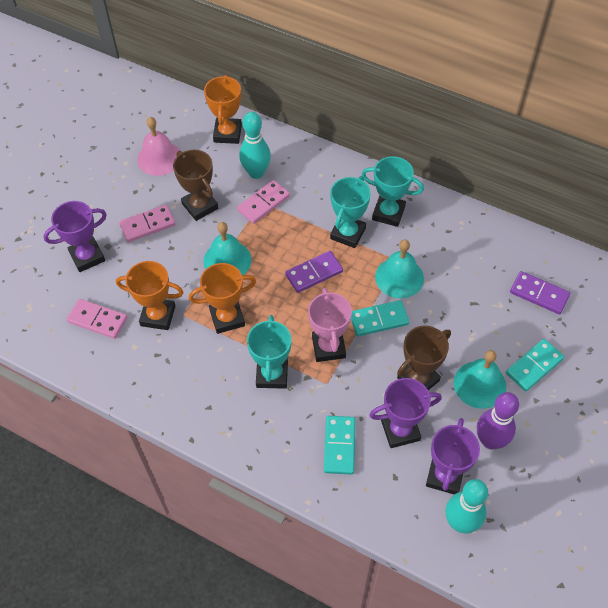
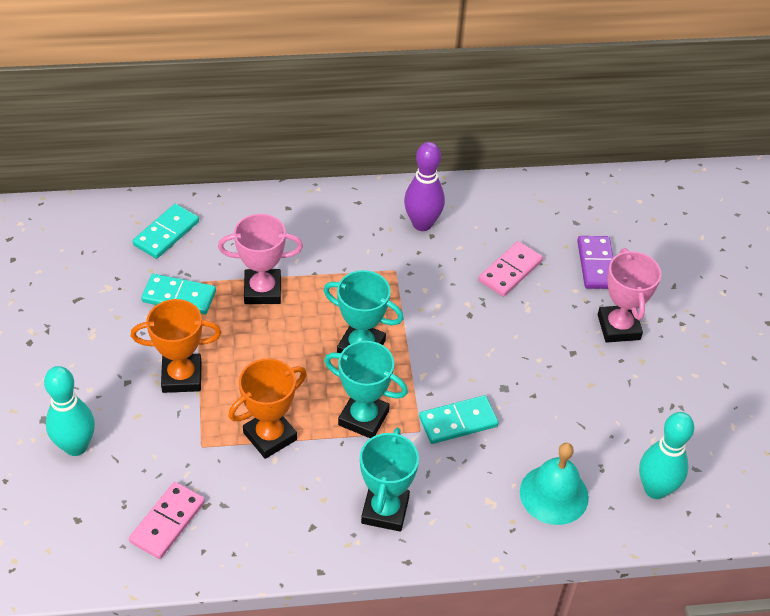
brown trophy: [173,150,218,221] [397,326,451,390] = 2 -> none = 0
orange trophy: [116,261,184,330] [189,263,256,334] [204,75,242,144] = 3 -> [131,299,221,393] [228,358,307,459] = 2
pink bell: [137,117,180,176] = 1 -> none = 0
pink domino: [67,299,127,339] [119,205,175,242] [237,180,290,224] = 3 -> [129,482,205,559] [479,241,543,297] = 2
pink trophy: [308,288,352,362] = 1 -> [218,214,303,304] [598,248,662,343] = 2
purple domino: [285,251,343,293] [510,271,570,314] = 2 -> [577,236,613,289] = 1
purple trophy: [44,201,107,272] [369,378,442,448] [426,418,480,494] = 3 -> none = 0
turquoise bell: [203,222,251,275] [375,239,424,298] [454,350,506,409] = 3 -> [520,443,589,525] = 1

